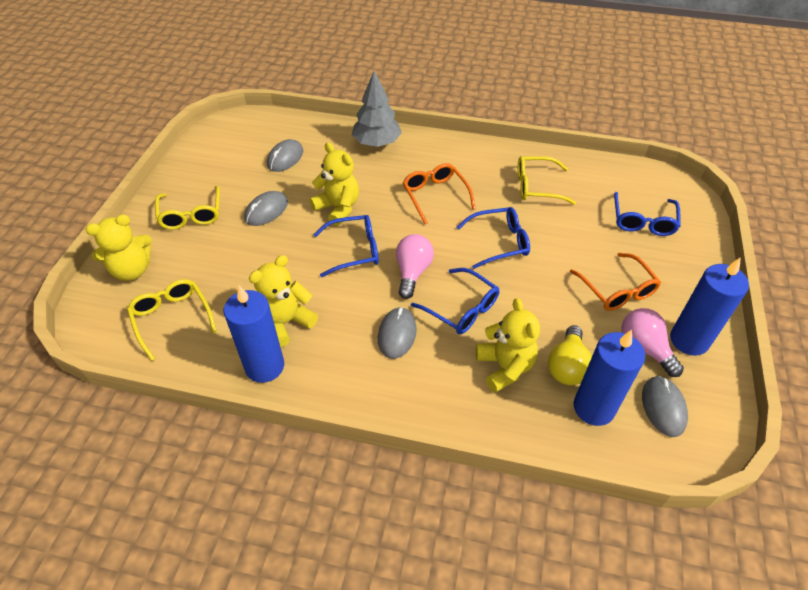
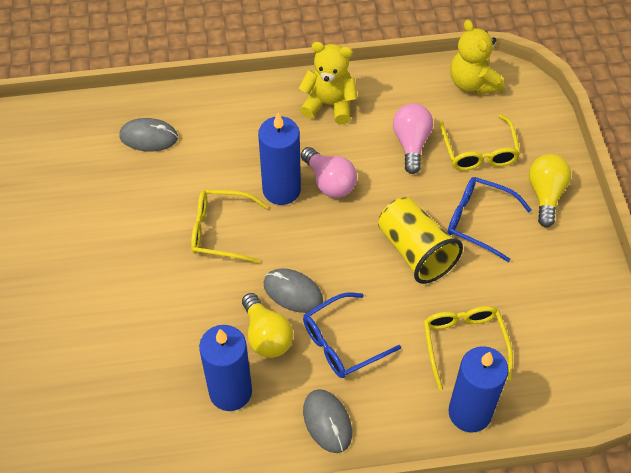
blue glasses: [313,215,379,277] [411,268,499,334] [456,207,530,269] [614,192,681,236] = 4 -> [303,292,401,378] [447,177,532,262] = 2
grey mouse: [244,191,288,226] [267,139,303,172] [378,307,417,359] [642,376,688,437] = 4 -> [119,118,178,152] [264,268,323,313] [303,389,352,453] = 3
grey tree: [352,71,402,147] = 1 -> none = 0
orange glasses: [403,163,476,224] [570,253,661,311] = 2 -> none = 0
yellow cup: none = 0 -> [378,197,463,284] = 1
yellow light bulb: [548,325,592,385] = 1 -> [242,293,294,358] [529,154,571,227] = 2
yellow teddy bear: [85,215,152,281] [249,255,318,347] [310,142,359,226] [476,298,540,393] = 4 -> [299,42,358,124] [450,20,504,94] = 2

